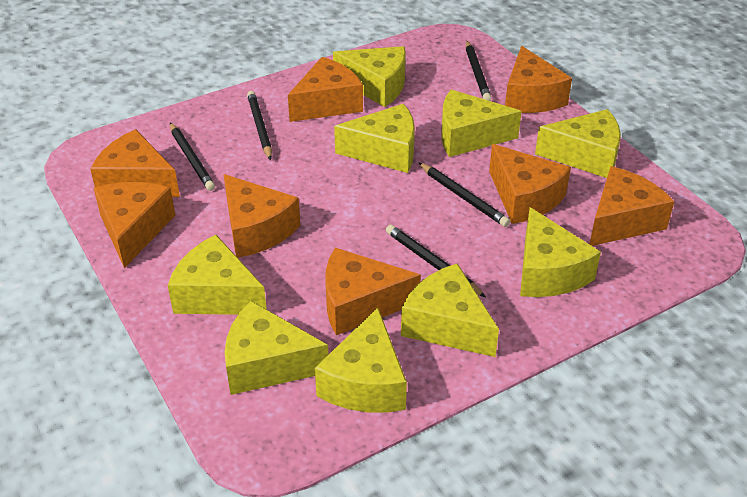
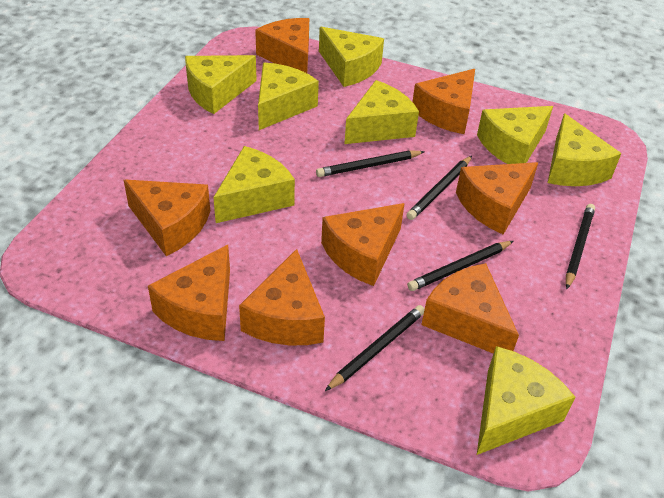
yellow cheese: [168,235,267,315] [225,301,328,395] [315,307,407,413] [333,46,406,107] [334,104,415,173] [401,263,499,357] [441,89,522,157] [520,207,601,297] [535,109,621,178] = 9 -> [185,55,257,114] [213,146,295,223] [258,62,319,130] [319,27,384,87] [344,80,419,144] [477,106,553,164] [477,346,575,455] [548,113,622,186] = 8

